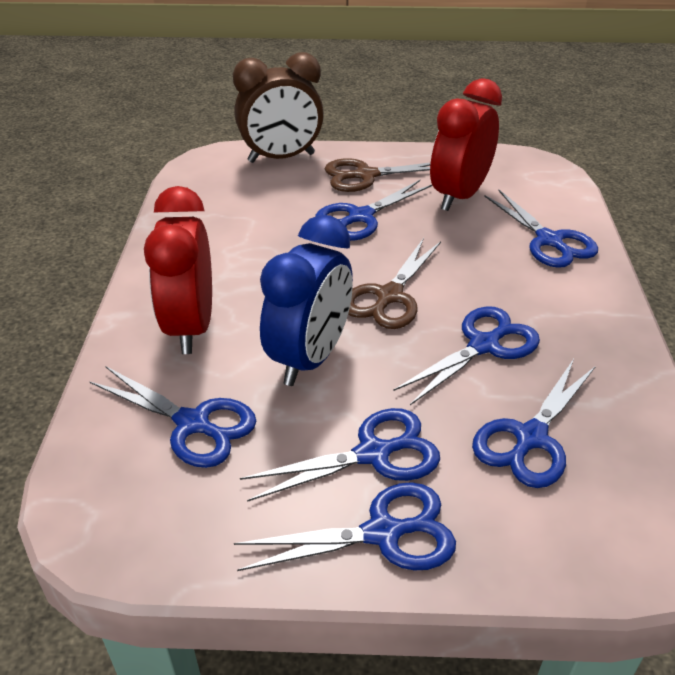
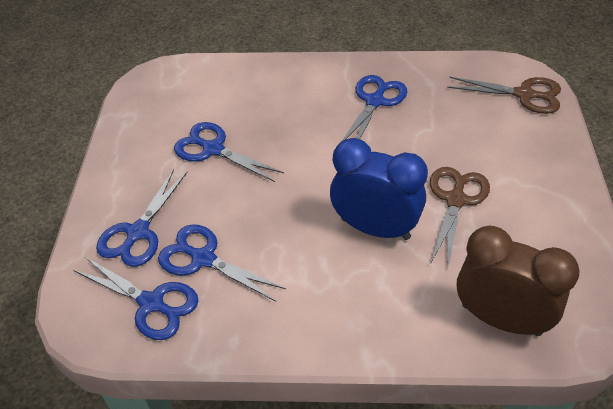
blue scissors: [89,366,256,468] [234,482,456,571] [240,408,440,502] [315,180,432,241] [393,306,540,405] [472,359,596,488] [484,190,598,268] = 7 -> [74,257,199,340] [96,169,187,267] [158,224,286,301] [174,122,284,182] [342,75,407,141] = 5
red clock: [144,186,212,354] [430,78,502,211] = 2 -> none = 0

